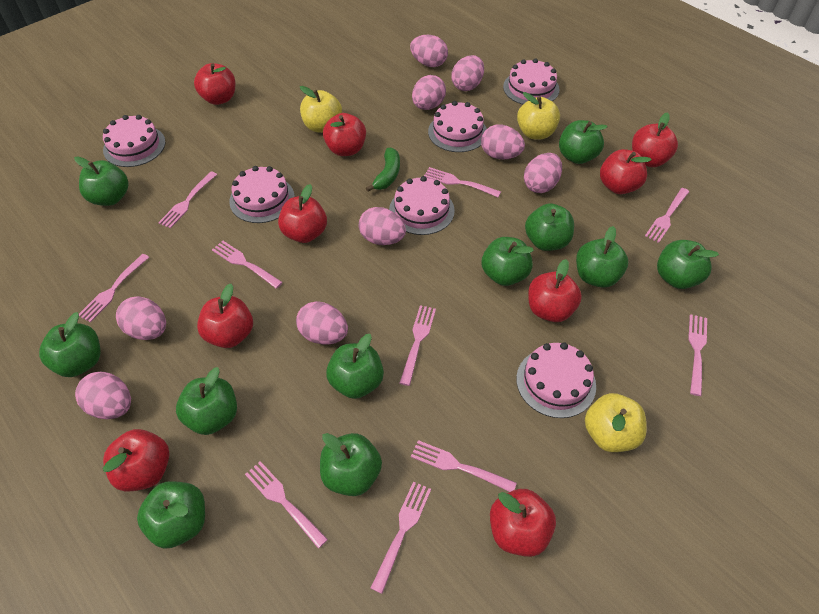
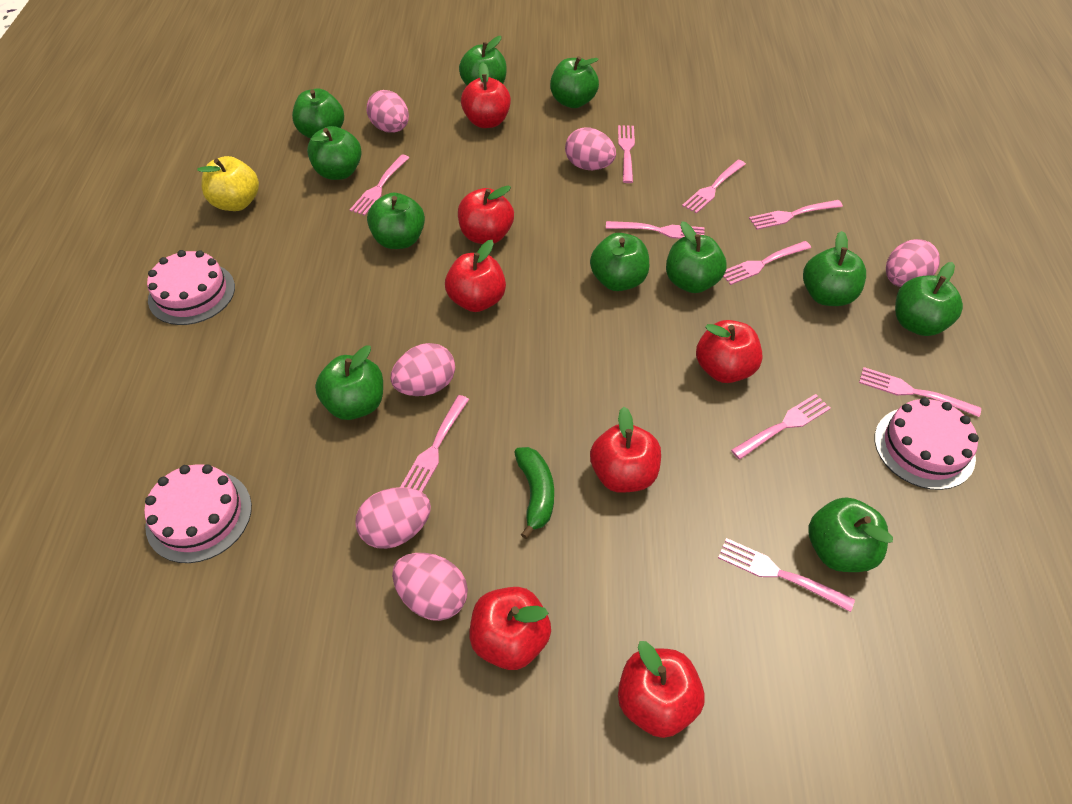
pink cake: [103,115,166,167] [229,166,295,223] [389,176,455,235] [428,101,487,152] [503,58,560,104] [516,342,596,418] = 6 -> [144,464,252,563] [147,250,235,325] [875,397,979,490] = 3
pink egg: [75,372,131,419] [116,296,166,340] [296,301,348,345] [359,207,406,245] [410,35,448,67] [412,75,446,110] [451,55,484,91] [481,124,525,159] [524,153,562,193] = 9 -> [355,487,431,549] [367,90,409,133] [391,343,455,396] [392,553,468,621] [565,127,616,170] [886,239,940,287] = 6
red apple: [103,429,169,492] [194,63,235,105] [197,284,253,348] [278,184,327,243] [323,113,366,156] [490,489,556,557] [528,259,582,322] [600,149,652,194] [632,112,678,167] = 9 -> [445,240,506,312] [458,186,514,244] [461,63,511,128] [469,587,551,670] [590,407,661,493] [618,641,705,738] [696,320,762,383] = 7
yellow apple: [300,86,342,133] [517,92,560,140] [585,393,647,452] = 3 -> [197,156,259,211] = 1

